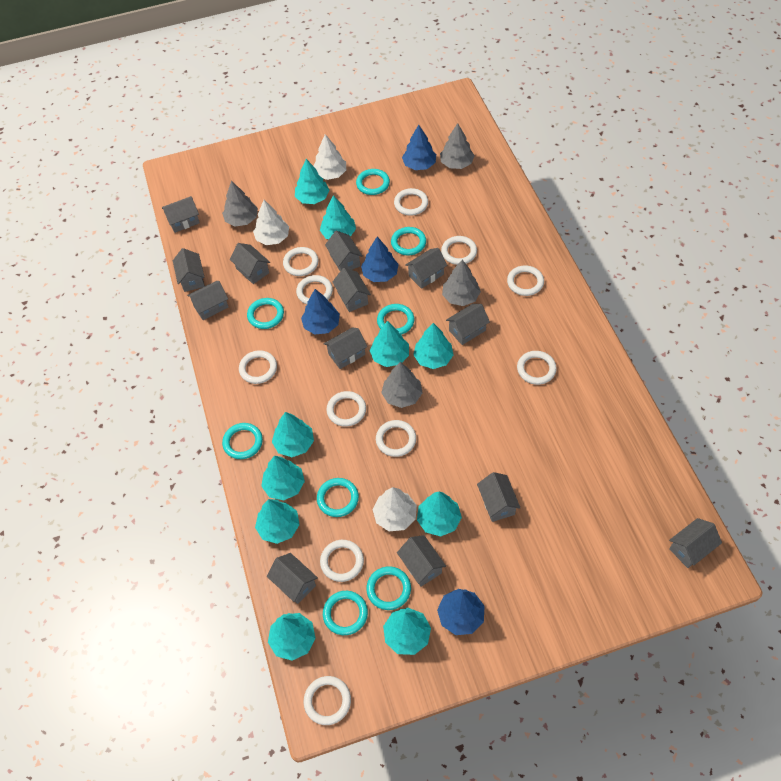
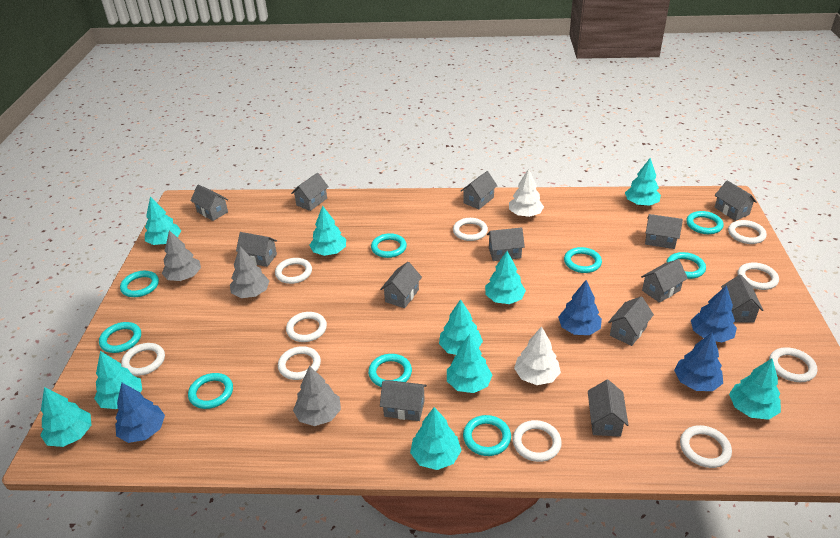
grey tree: [222,181,258,226] [381,362,423,408] [440,123,475,169] [442,260,481,306] = 4 -> [162,230,201,281] [230,247,270,298] [293,366,341,426] = 3
turquoise ring: [222,423,263,459] [247,298,284,329] [317,478,359,517] [323,591,368,635] [356,169,390,195] [366,566,411,610] [377,304,414,335] [391,227,426,256] = 8 -> [99,322,141,353] [120,271,159,297] [188,373,233,409] [368,354,412,387] [371,233,407,258] [463,415,511,456] [564,247,602,273] [666,252,706,279] [686,211,724,234] = 9
white ring: [239,350,277,384] [283,247,319,276] [296,275,333,305] [304,676,351,725] [320,540,364,582] [326,391,366,427] [376,420,416,457] [394,188,428,216] [441,236,477,265] [507,265,544,296] [517,351,557,385] = 11 -> [121,343,165,376] [275,258,312,284] [278,346,321,380] [286,312,327,342] [453,218,488,241] [513,420,562,462] [680,425,732,468] [728,220,767,244] [738,262,779,290] [769,347,817,382] = 10
white tree: [253,200,289,245] [313,134,346,180] [372,487,417,531] = 3 -> [509,169,544,217] [514,326,561,385] = 2

